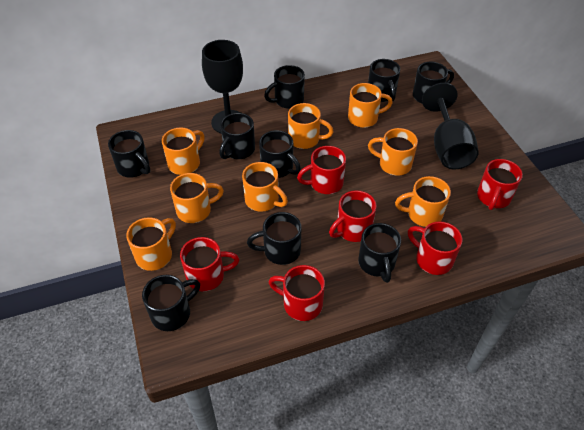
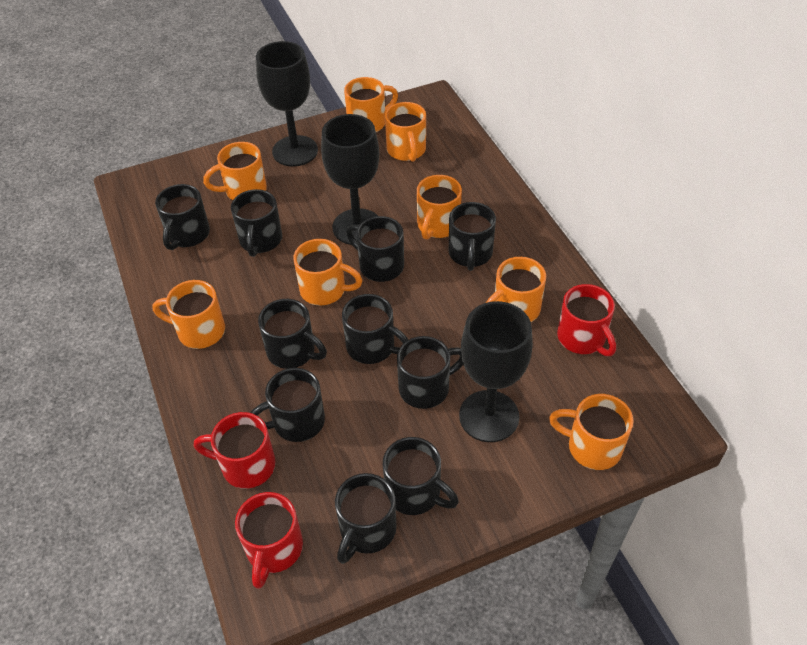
black goblet: [202,40,243,133] [422,83,479,169] = 2 -> [256,41,318,167] [321,114,379,245] [459,301,533,442] = 3
black mug: [108,130,150,178] [142,275,200,331] [219,113,255,159] [247,212,301,265] [259,130,301,178] [264,65,305,109] [358,223,401,283] [368,59,400,102] [413,62,454,104] = 9 -> [155,184,210,250] [231,189,282,257] [250,368,325,442] [258,299,327,369] [335,473,397,564] [342,294,409,364] [346,216,404,282] [383,437,459,515] [397,336,463,409] [449,202,496,271] = 10
red mug: [180,237,239,291] [269,265,325,321] [297,146,346,194] [329,190,377,242] [408,222,463,275] [477,159,523,210] = 6 -> [194,412,276,489] [235,492,303,589] [557,284,616,356] = 3

